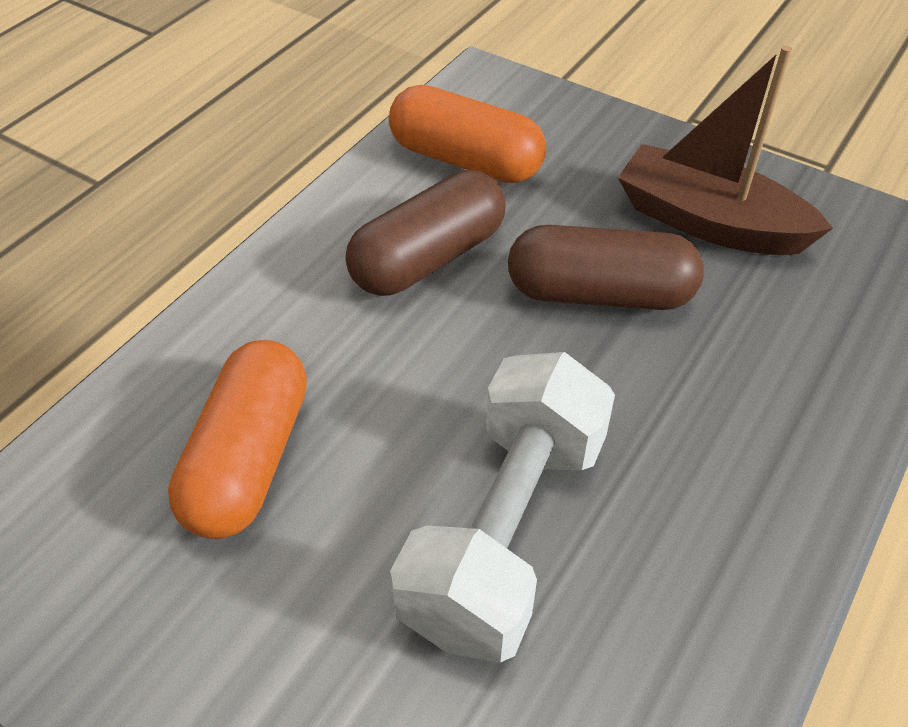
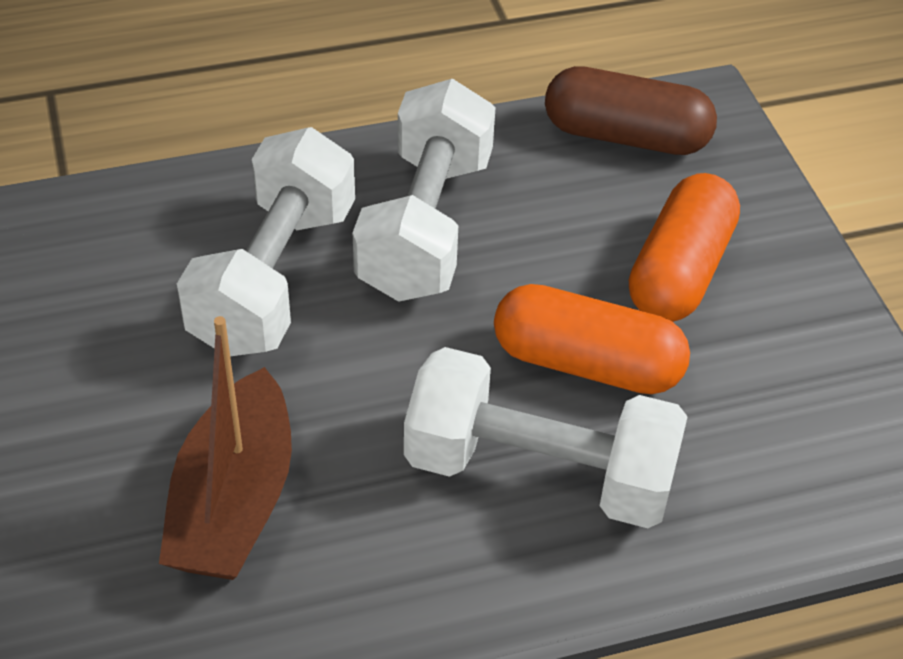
brown capsule: [345,170,506,296] [508,225,704,310] = 2 -> [545,66,717,155] = 1
white dumbbell: [391,352,615,663] = 1 -> [177,127,355,356] [353,79,496,302] [404,347,688,528] = 3

